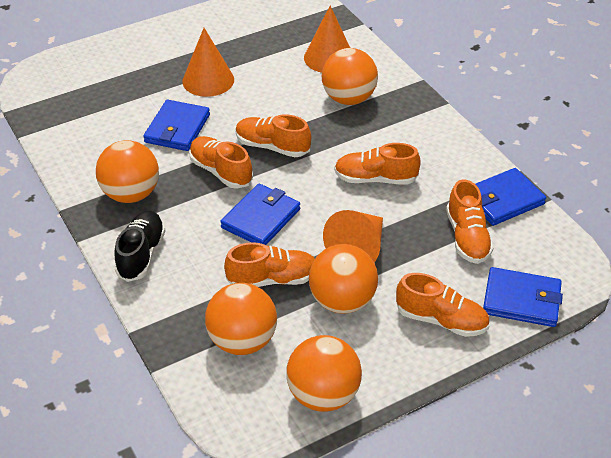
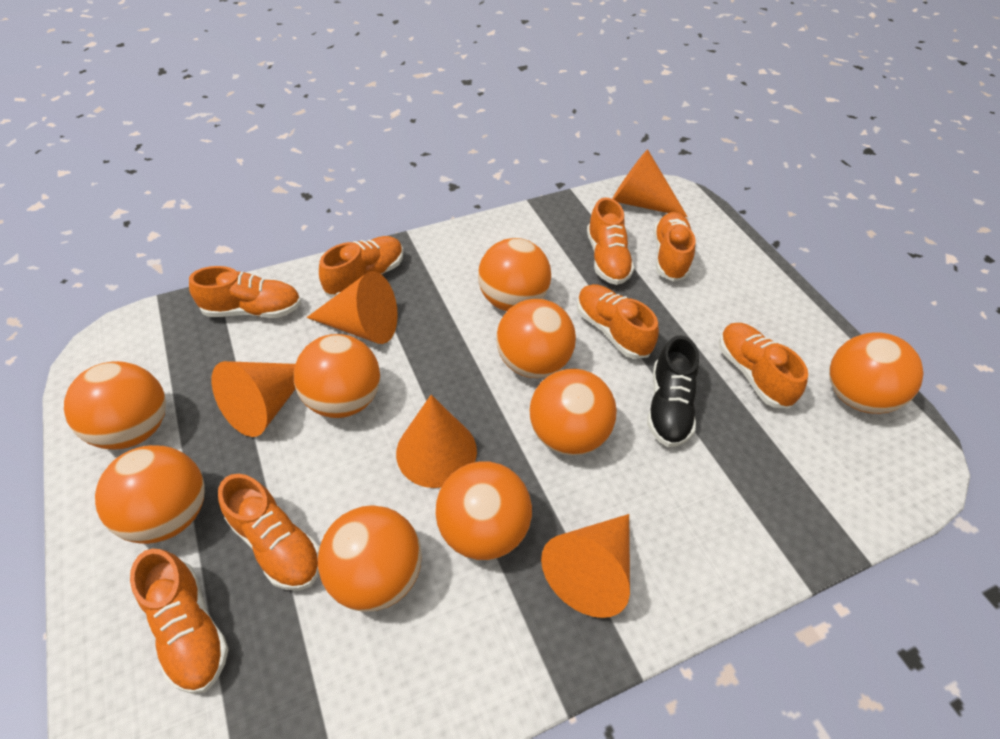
blue wallet: [143,100,210,151] [220,184,300,245] [475,168,546,226] [483,267,563,327] = 4 -> none = 0
orange ball: [96,140,159,203] [205,283,277,355] [286,335,362,412] [309,244,378,314] [322,48,378,105] = 5 -> [64,361,166,449] [95,445,205,544] [294,334,380,418] [318,505,422,612] [435,461,532,560] [478,238,551,311] [496,299,576,378] [529,369,617,455] [829,332,924,414] = 9
orange cone: [182,28,234,97] [304,6,350,73] [323,210,383,262] = 3 -> [212,361,295,437] [306,271,398,344] [396,395,477,488] [541,514,630,618] [612,149,688,217] = 5
orange shoe: [189,136,253,189] [224,242,315,287] [235,114,311,157] [334,143,421,185] [396,273,490,337] [446,179,494,264] = 6 -> [130,549,229,694] [189,266,301,318] [218,474,320,590] [319,236,403,297] [577,284,659,359] [587,198,634,285] [653,212,696,282] [719,323,808,409] = 8

